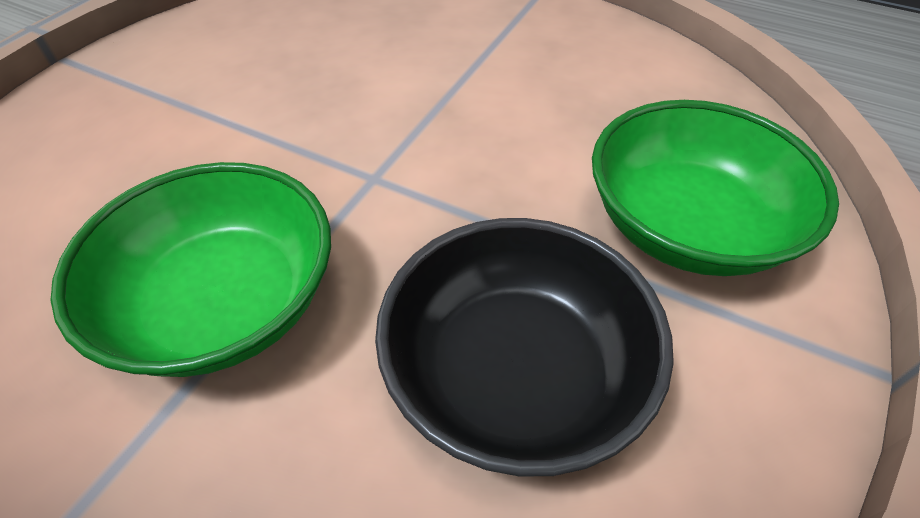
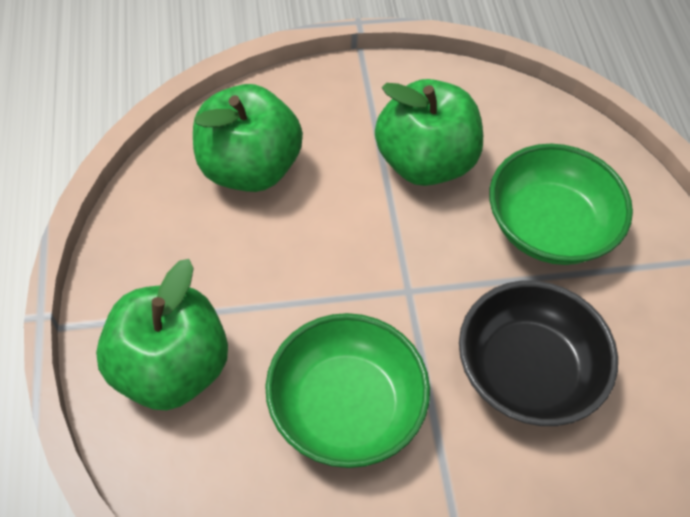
green apple: none = 0 -> [96,259,228,410] [193,84,303,192] [375,79,483,186] = 3

